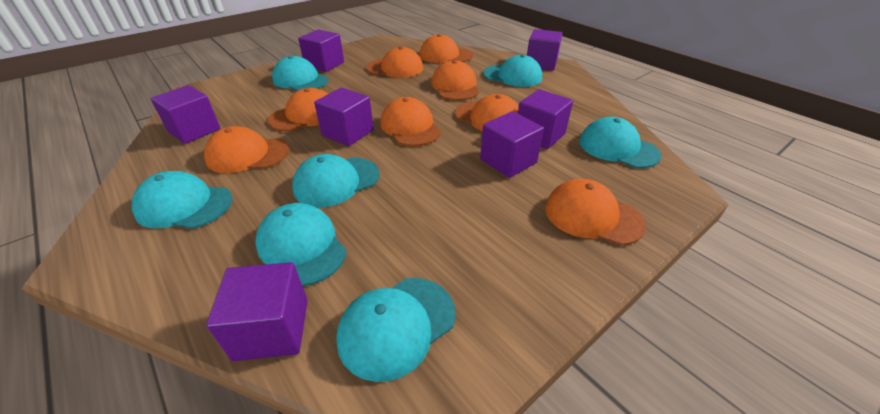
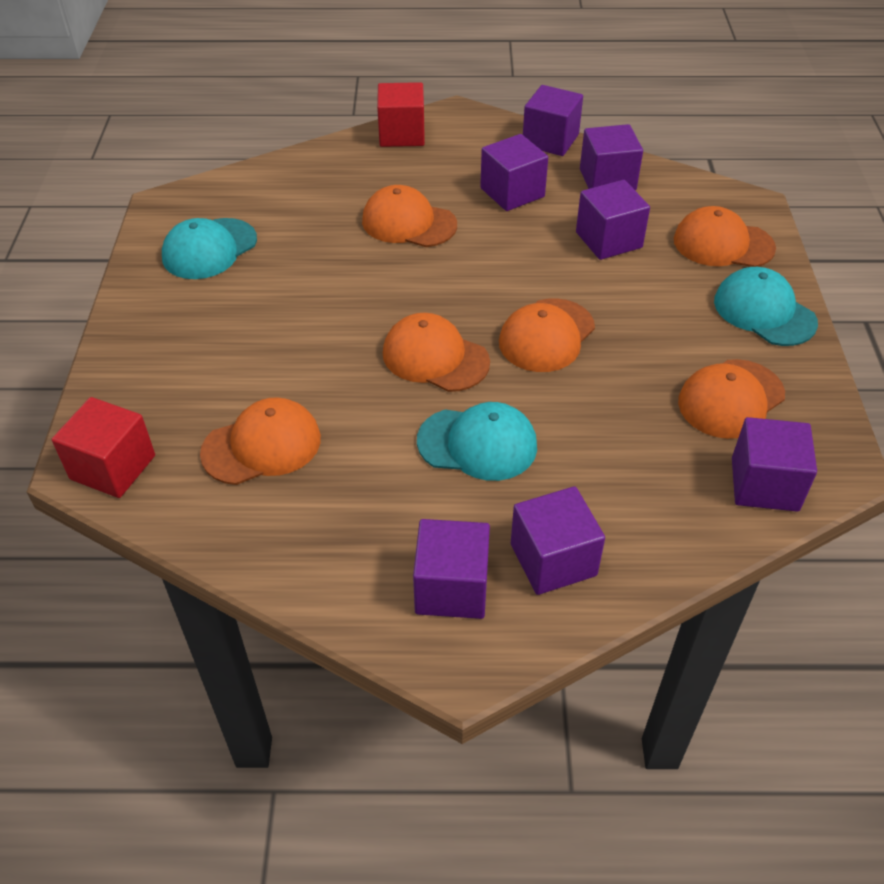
orange cap: [204,126,289,173] [267,88,328,131] [366,47,423,78] [380,97,441,146] [420,34,473,63] [431,60,479,100] [455,94,519,131] [545,179,646,245] = 8 -> [200,397,321,485] [362,185,457,247] [383,313,490,392] [499,298,595,372] [674,206,776,267] [678,359,785,439] = 6
red cube: none = 0 -> [52,397,155,498] [377,82,425,147] = 2
turquoise cap: [132,171,232,229] [255,203,346,286] [272,56,329,91] [292,154,380,207] [336,278,455,382] [483,54,542,87] [579,117,662,168] = 7 -> [162,218,257,279] [417,402,537,481] [714,267,818,346] = 3

